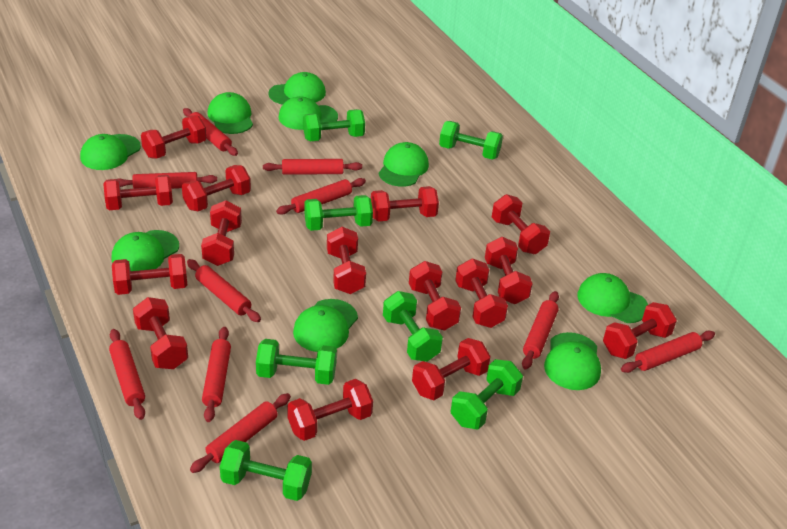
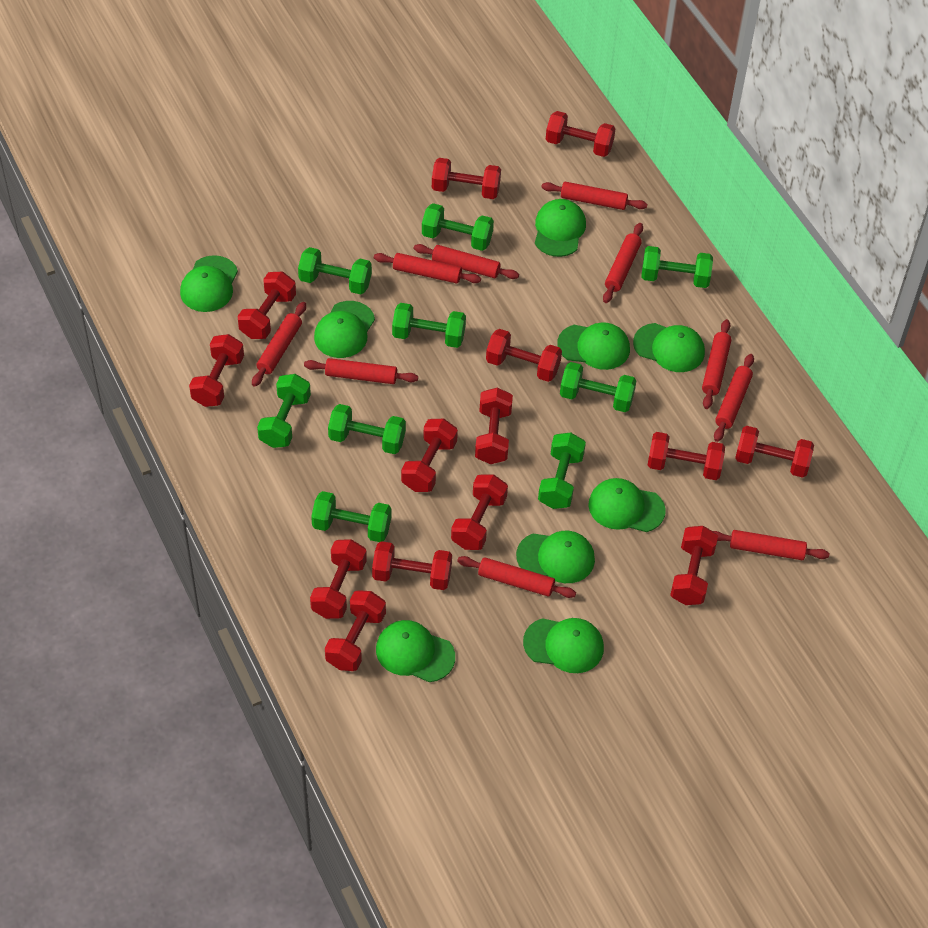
green dumbbell: [220,440,312,501] [256,339,337,385] [303,109,365,141] [304,195,373,231] [383,291,443,362] [439,121,503,160] [451,359,523,430] = 7 -> [257,374,311,448] [298,247,372,294] [311,491,391,542] [328,404,406,454] [392,303,466,348] [422,203,494,251] [538,432,586,509] [560,362,637,412] [641,246,713,288] = 9
red dumbbell: [103,175,173,210] [112,254,187,295] [133,297,188,369] [141,115,207,158] [182,165,251,211] [201,200,242,266] [287,379,373,441] [327,227,366,294] [371,186,439,222] [409,261,461,331] [412,338,491,400] [455,259,508,328] [485,237,533,304] [492,194,550,254] [603,302,677,359] = 15 -> [189,334,244,407] [237,272,296,339] [310,539,367,619] [325,590,386,671] [372,541,452,590] [401,419,458,492] [432,158,501,199] [451,475,508,550] [475,388,513,464] [486,329,562,382] [546,111,616,157] [648,432,725,480] [670,526,718,605] [735,426,814,478] = 14

